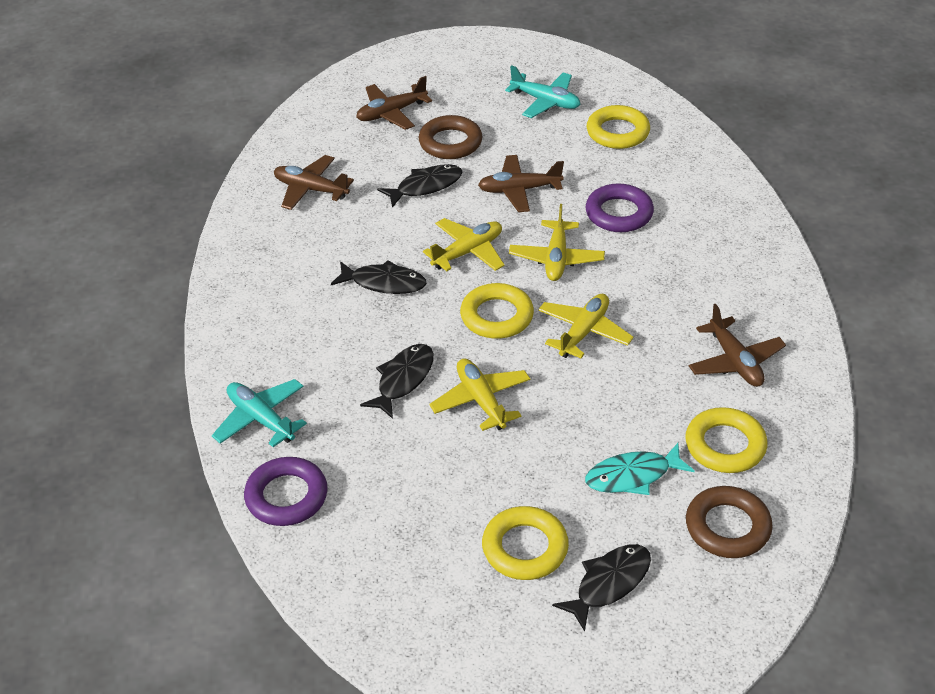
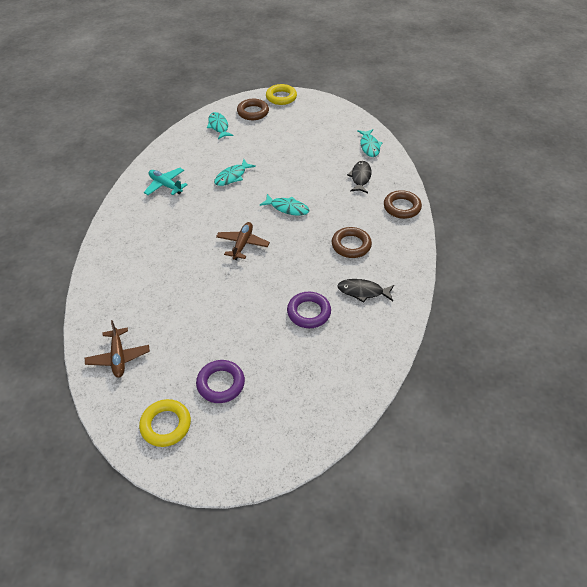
black fish: [331,260,427,294] [360,344,434,419] [377,164,463,208] [552,544,651,632] = 4 -> [337,279,394,303] [347,161,371,193] = 2
brown plane: [274,155,354,210] [356,76,432,130] [478,155,564,212] [689,304,786,387] = 4 -> [85,320,150,378] [216,222,270,260] = 2
brown ring: [419,115,482,159] [686,486,773,558] = 2 -> [237,99,269,120] [332,227,372,258] [384,190,422,219] = 3
turquoise fish: [585,443,695,495] = 1 -> [207,112,234,139] [214,159,256,186] [260,194,309,216] [357,129,383,157] = 4
turquoise plane: [212,379,307,447] [505,65,580,118] = 2 -> [144,168,188,195] = 1
yellow plane: [423,218,505,271] [429,358,530,431] [509,204,605,281] [538,294,634,358] = 4 -> none = 0
yellow ring: [460,283,534,339] [482,506,569,580] [587,105,650,149] [685,407,768,473] = 4 -> [139,399,191,447] [266,84,297,105] = 2

